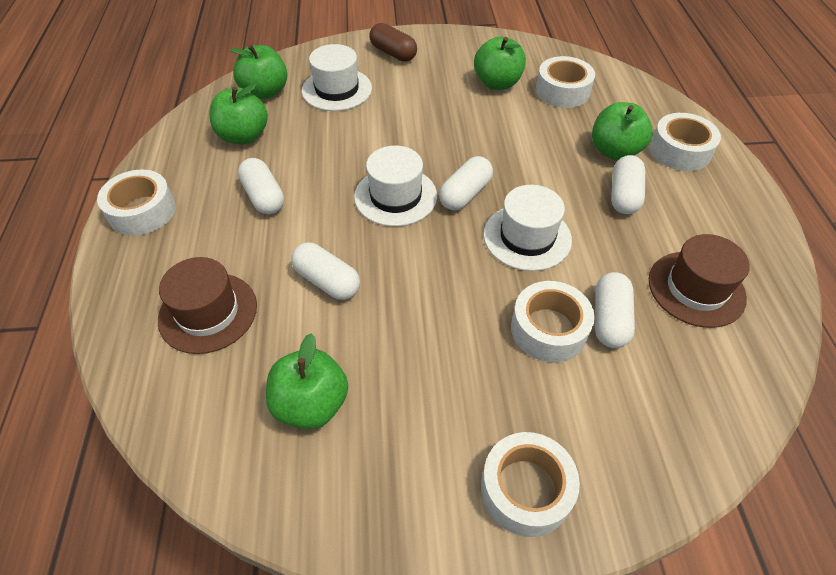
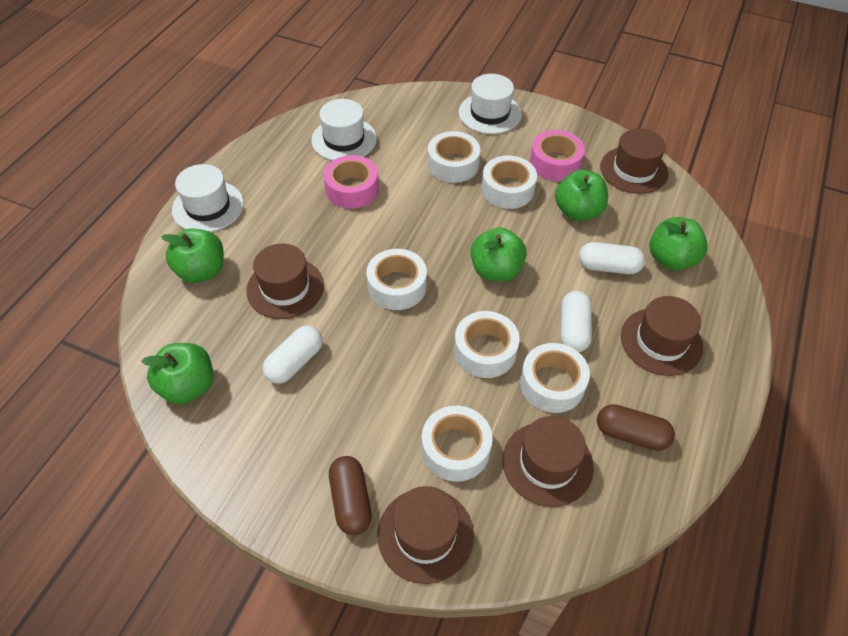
brown capsule: [369,23,417,62] = 1 -> [329,456,372,535] [597,404,675,451] = 2
brown hat: [158,257,257,354] [649,234,750,328] = 2 -> [246,244,324,319] [377,486,474,584] [503,416,594,507] [600,129,669,194] [621,296,703,376] = 5
pink tape: none = 0 -> [324,155,379,209] [530,130,585,181] = 2
white capsule: [238,158,284,214] [291,242,360,300] [439,156,493,210] [595,272,635,348] [611,155,645,214] = 5 -> [263,326,323,384] [561,291,592,352] [579,242,645,274] = 3
white tape: [97,169,176,236] [481,432,580,537] [511,281,595,362] [536,56,595,108] [650,113,721,171] = 5 -> [366,249,427,310] [422,406,493,482] [428,131,480,183] [454,311,520,378] [482,155,537,209] [520,343,590,413] = 6

